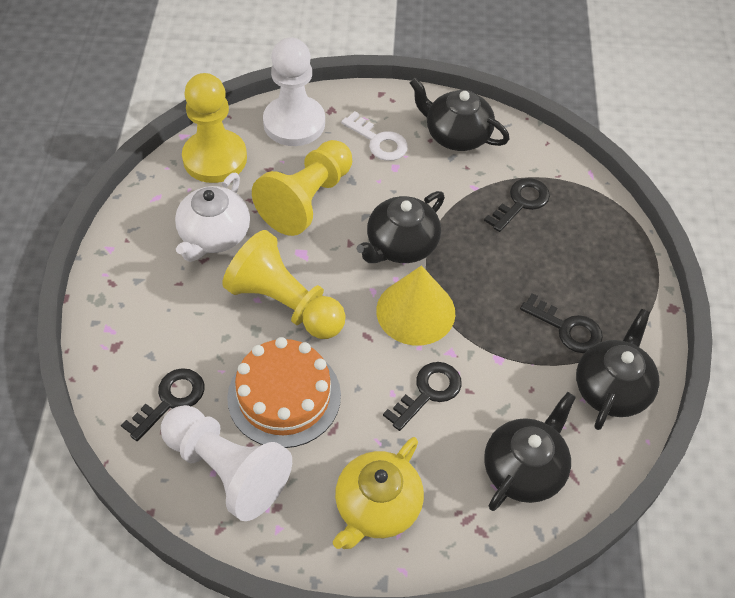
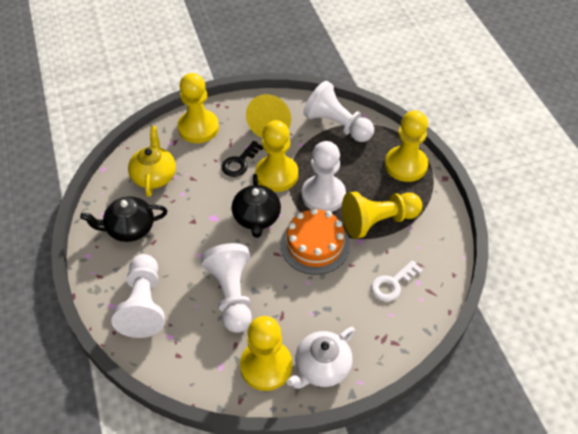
black key: [121,368,205,441] [383,362,462,431] [484,178,550,232] [520,293,603,353] = 4 -> [221,141,263,177] = 1
black teapot: [357,191,445,263] [410,78,510,151] [484,392,576,511] [576,309,660,430] = 4 -> [80,196,167,242] [232,174,281,238] = 2
white pawn: [161,405,292,521] [263,37,325,146] = 2 -> [111,254,165,338] [201,243,252,333] [302,141,346,212] [303,81,374,142] = 4
yellow pawn: [182,73,247,183] [222,230,346,339] [252,140,352,236] = 3 -> [177,73,219,143] [240,316,292,391] [255,120,298,192] [342,192,422,239] [385,111,428,182] = 5

